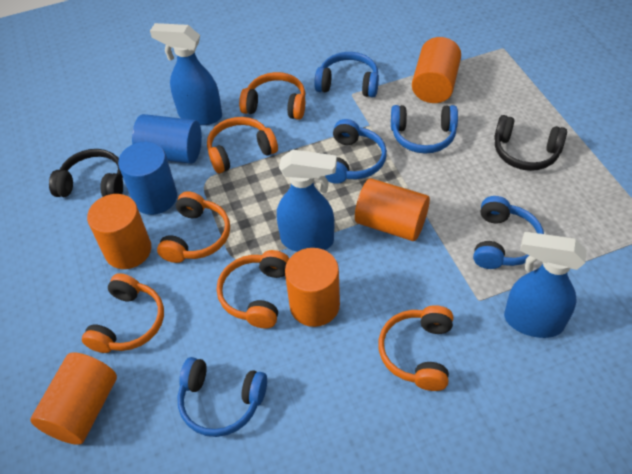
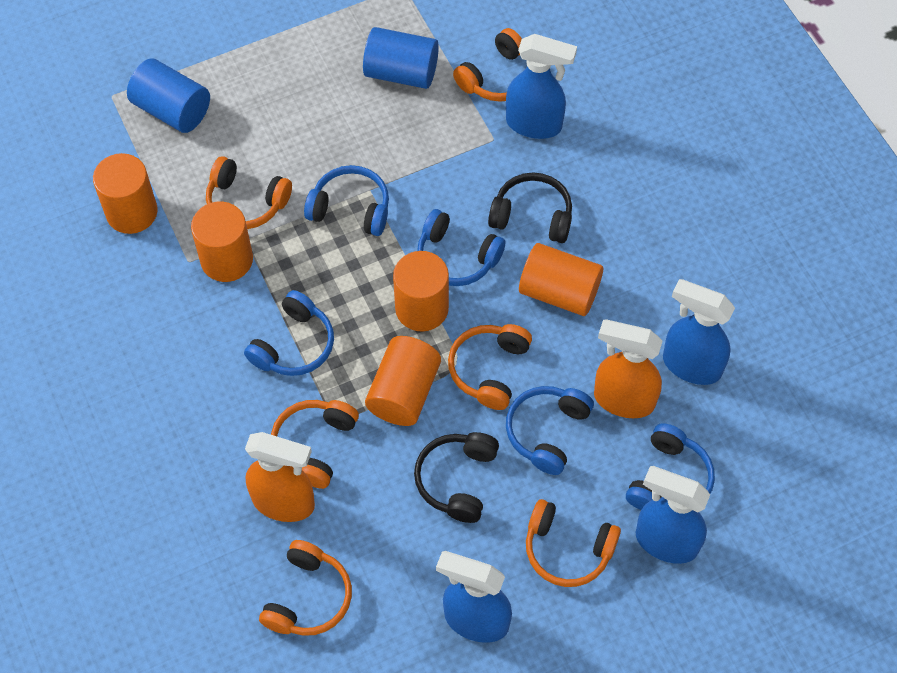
blue spray bottle: [150,23,222,125] [277,150,337,252] [504,232,587,338] = 3 -> [436,551,512,643] [506,34,577,139] [635,466,710,564] [663,279,735,385] = 4
orange spray bottle: none = 0 -> [245,432,315,522] [594,319,662,418] = 2

